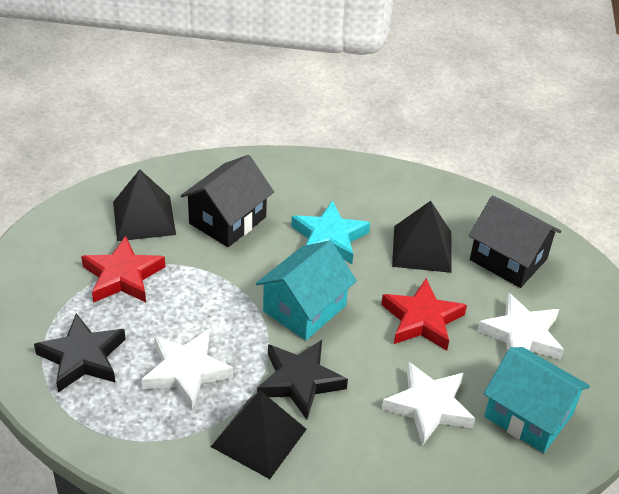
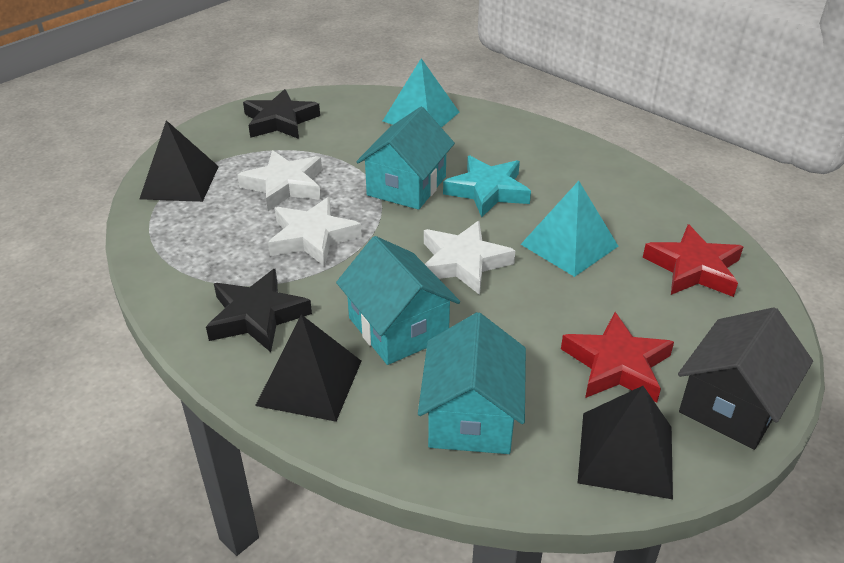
black house: [180,155,274,247] [469,195,561,288] = 2 -> [678,307,813,450] = 1
turquoise house: [256,241,357,340] [483,347,590,453] = 2 -> [336,236,460,365] [357,107,455,210] [418,312,526,454] = 3
turquoise pyramid: none = 0 -> [383,58,459,128] [521,181,618,277] = 2

